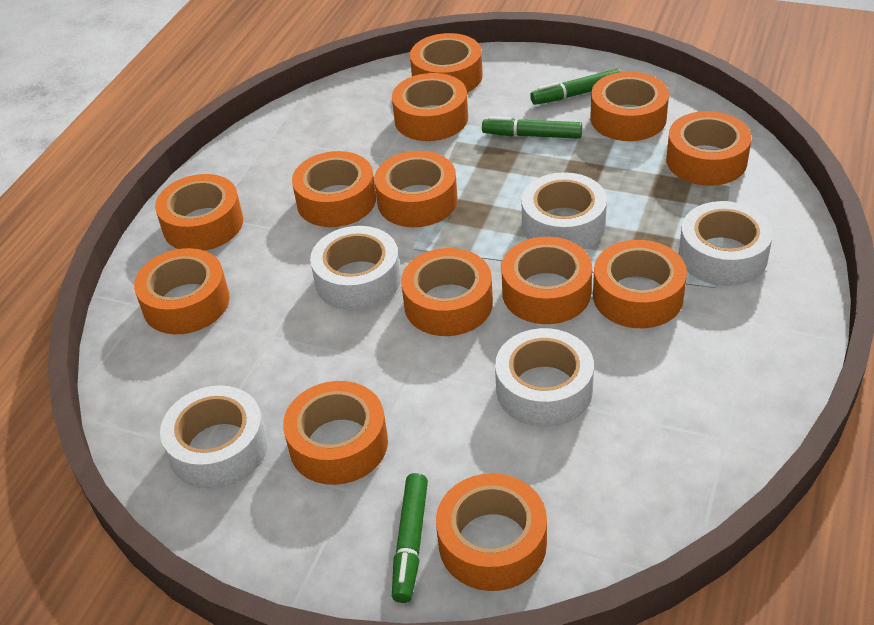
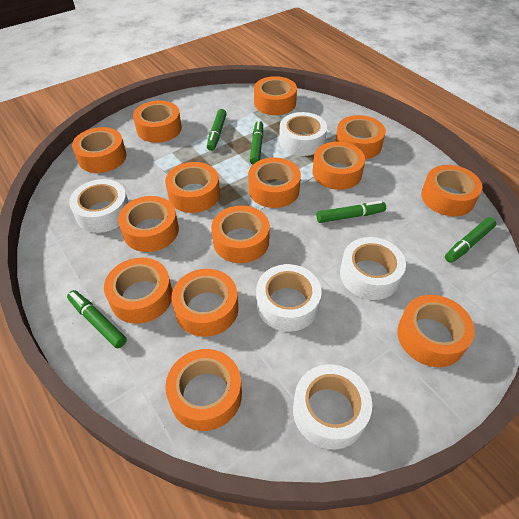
green marker: [392,473,428,603] [482,116,582,139] [530,69,621,105] = 3 -> [67,290,127,348] [207,109,227,151] [250,121,263,165] [316,201,386,223] [445,217,496,263] = 5
orange tape: [134,248,230,334] [155,174,243,251] [283,381,388,485] [292,151,376,227] [374,151,458,227] [392,73,468,141] [401,248,493,336] [410,33,483,93] [436,473,547,591] [501,237,592,324] [590,72,669,141] [593,240,687,328] [666,111,751,186] = 13 -> [72,127,127,173] [104,258,173,324] [118,196,179,252] [133,100,182,143] [165,162,220,213] [165,349,242,431] [171,269,238,337] [211,205,270,263] [248,158,301,208] [254,76,297,115] [312,142,365,190] [335,115,386,159] [397,295,475,367] [421,165,482,216] = 14

